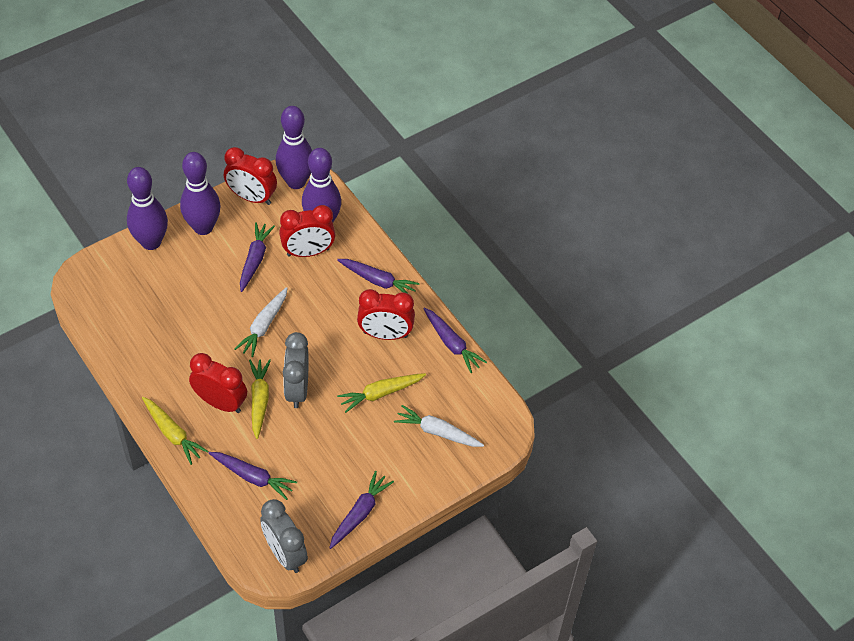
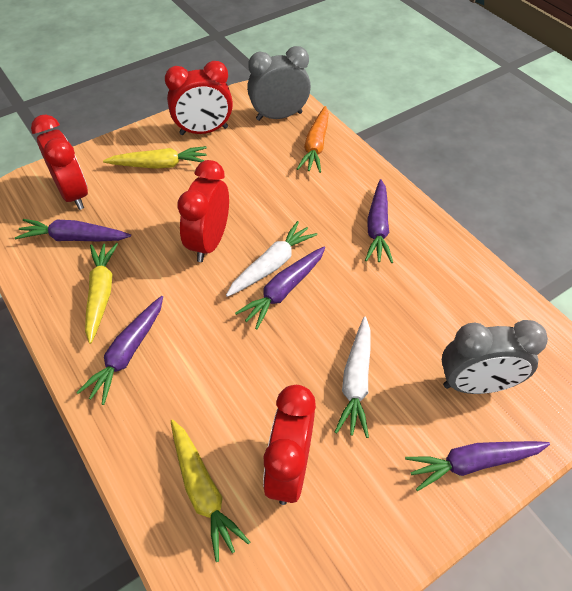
orange carrot: none = 0 -> [297,106,329,173] = 1
purple bowling pin: [127,167,168,250] [180,152,221,235] [276,106,312,189] [302,148,341,222] = 4 -> none = 0

